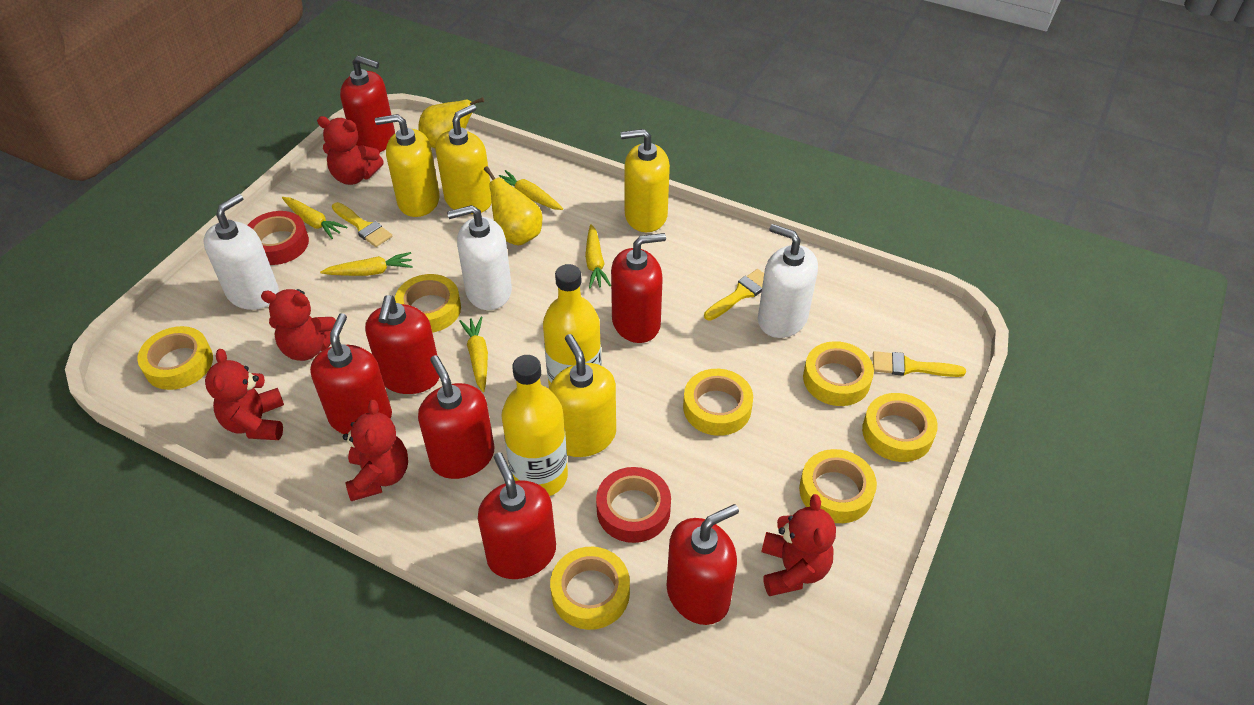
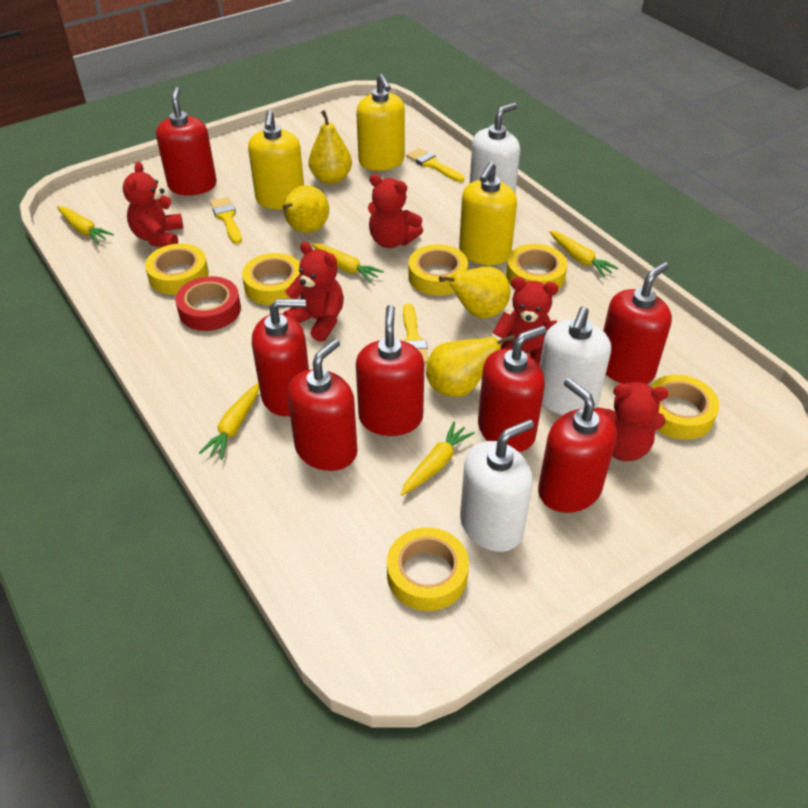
red tape: [247,211,309,265] [596,467,671,543] = 2 -> [175,276,241,331] = 1
yellow bottle: [501,355,568,496] [543,264,602,388] = 2 -> none = 0
yellow pear: [418,97,484,148] [484,166,542,246] = 2 -> [282,185,329,233] [308,110,352,184] [426,335,515,397] [439,267,511,318] = 4
yellow soap dispenser: [375,114,440,217] [435,104,492,214] [549,334,616,457] [621,129,670,232] = 4 -> [248,110,304,209] [356,74,405,171] [459,162,517,265] = 3
yellow tape: [137,326,213,390] [395,274,461,333] [550,547,630,630] [683,369,753,436] [799,449,877,523] [803,341,874,406] [862,393,938,462] = 7 -> [145,243,209,295] [242,253,300,305] [387,528,469,611] [408,244,468,296] [506,244,568,290] [651,375,719,440] = 6

